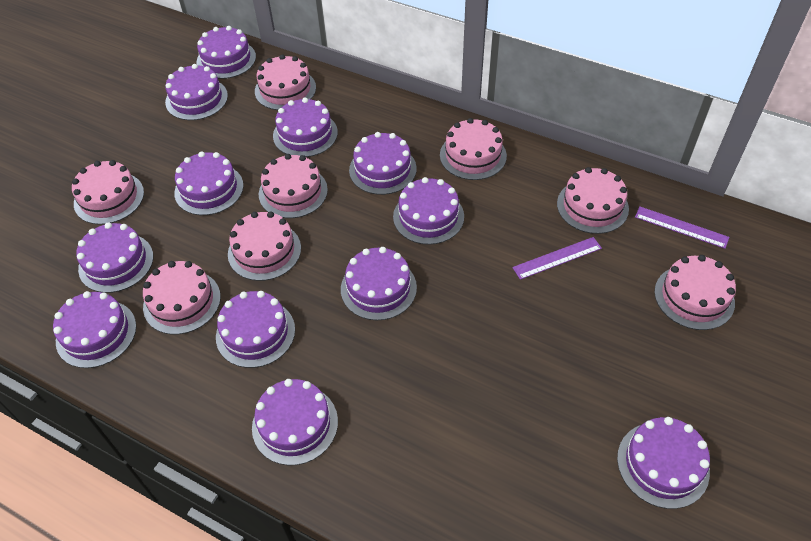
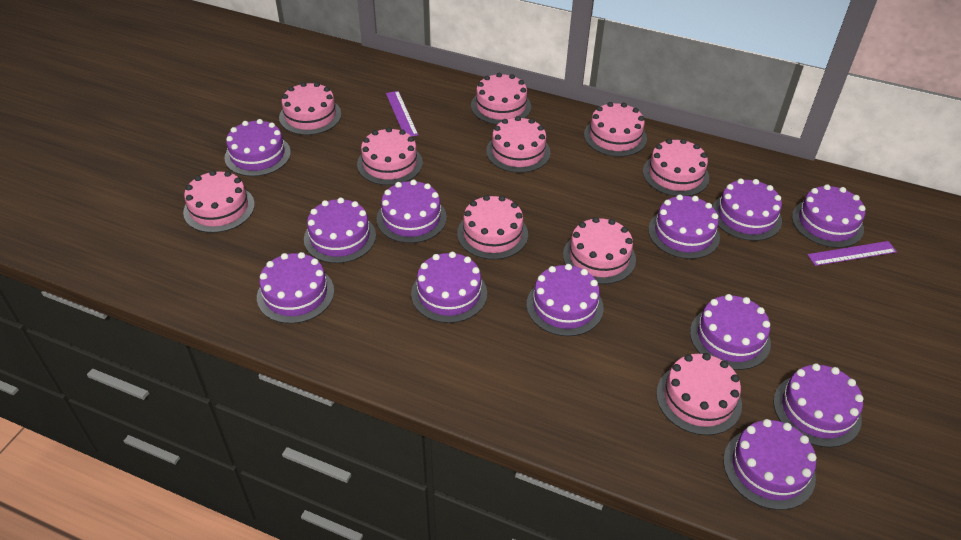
pink cake: [72,160,144,225] [143,261,221,335] [228,211,301,281] [255,54,316,110] [259,154,328,218] [440,118,507,180] [557,167,629,234] [654,255,736,330] = 8 -> [183,170,255,233] [279,82,341,135] [357,127,423,185] [457,195,528,260] [471,73,531,125] [486,116,550,173] [563,217,636,284] [584,102,647,157] [643,139,709,196] [656,353,742,435] = 10

